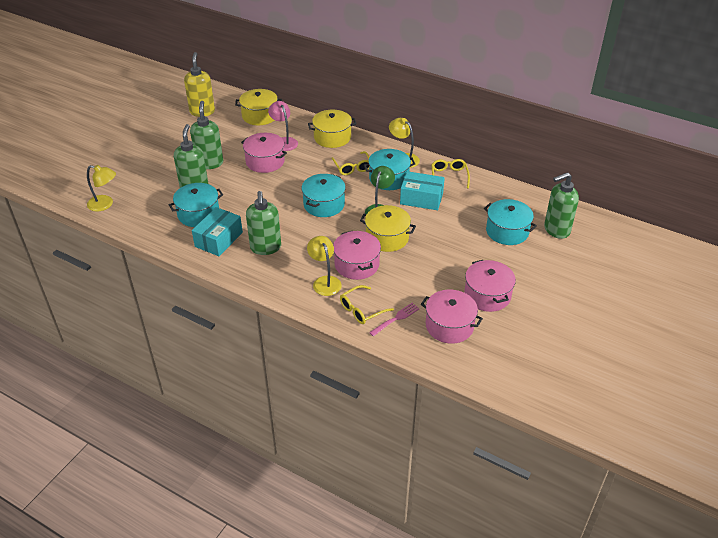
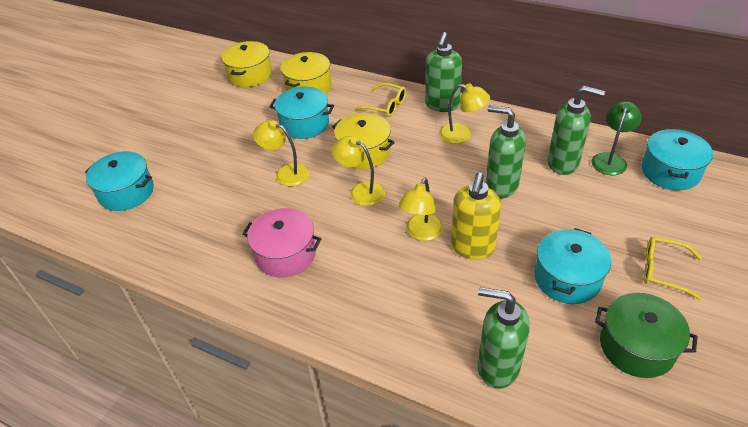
green pot: none = 0 -> [595,293,697,378] = 1
pink fork: [369,303,420,336] = 1 -> none = 0
pink lamp: [268,101,298,151] = 1 -> none = 0
pink pot: [241,133,287,173] [333,231,381,280] [421,290,483,344] [464,260,516,312] = 4 -> [242,208,321,277] = 1
turquoise box: [192,207,243,256] [400,171,445,210] = 2 -> none = 0
yellow glasses: [331,151,370,175] [340,285,394,324] [431,159,470,189] = 3 -> [354,83,406,117] [644,237,702,300] = 2
yellow lamp: [87,165,116,212] [307,236,342,296] [389,118,420,168] = 3 -> [253,120,309,186] [332,136,385,206] [399,178,443,241] [439,83,490,144] = 4

